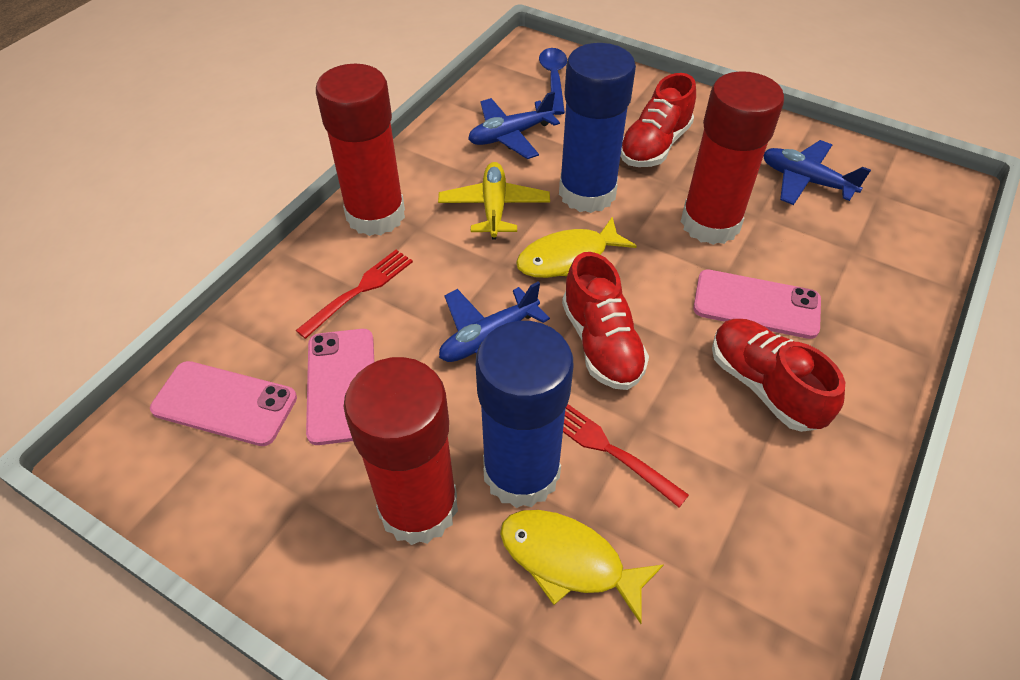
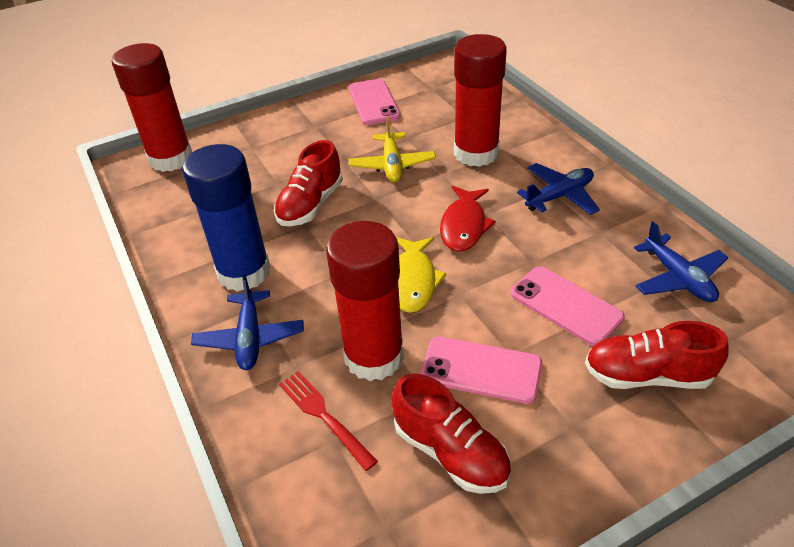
blue glue stick: [476,321,574,508] [559,43,636,213] = 2 -> [182,144,271,292] = 1
blue spoon: [539,48,567,115] = 1 -> none = 0
red fish: none = 0 -> [440,186,496,252] = 1
red fork: [295,250,413,339] [563,404,689,507] = 2 -> [279,371,378,471] = 1
yellow fish: [500,510,664,624] [516,217,637,278] = 2 -> [396,237,447,313] = 1

